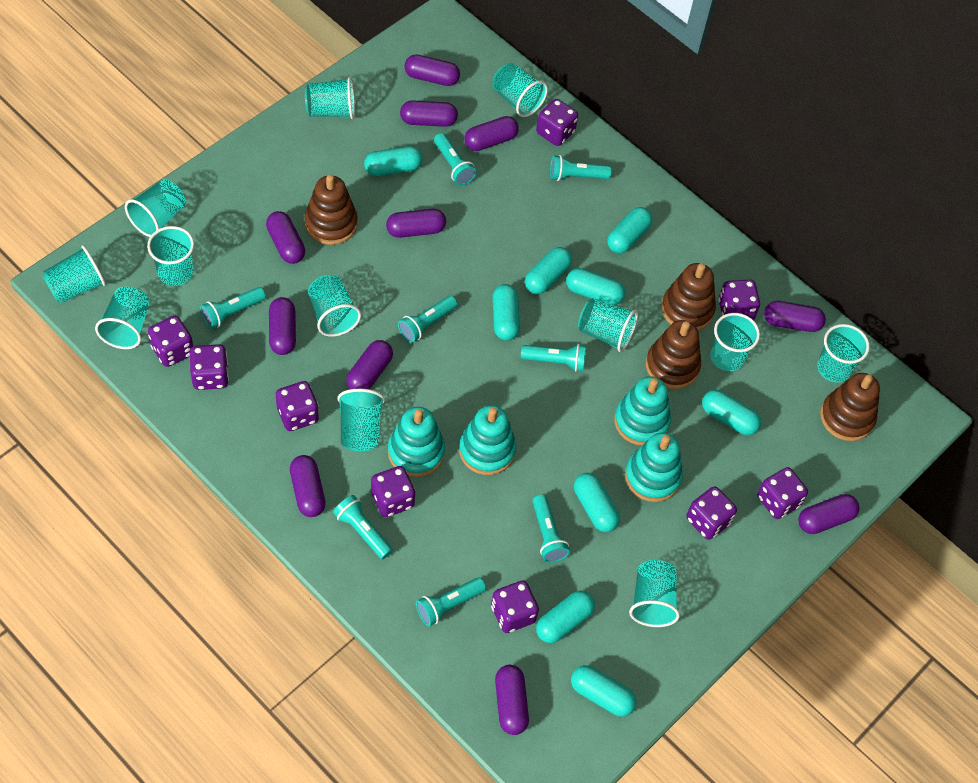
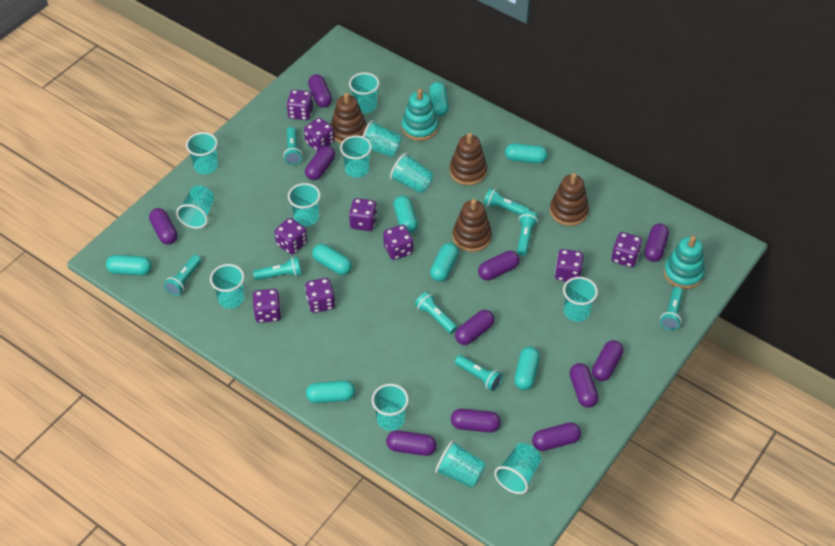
turquoise capsule: [364,146,423,176] [492,284,520,341] [525,247,572,294] [536,590,595,643] [566,268,625,305] [571,665,636,717] [574,473,620,532] [607,207,653,253] [702,390,761,435] = 9 -> [106,255,152,275] [306,380,355,403] [312,244,352,275] [393,195,418,233] [429,82,449,116] [430,243,459,282] [505,143,548,164] [514,347,540,390] = 8
turquoise stacking toy: [388,407,445,477] [459,405,516,475] [614,376,671,446] [625,433,683,502] = 4 -> [402,89,438,141] [664,236,705,289] = 2

